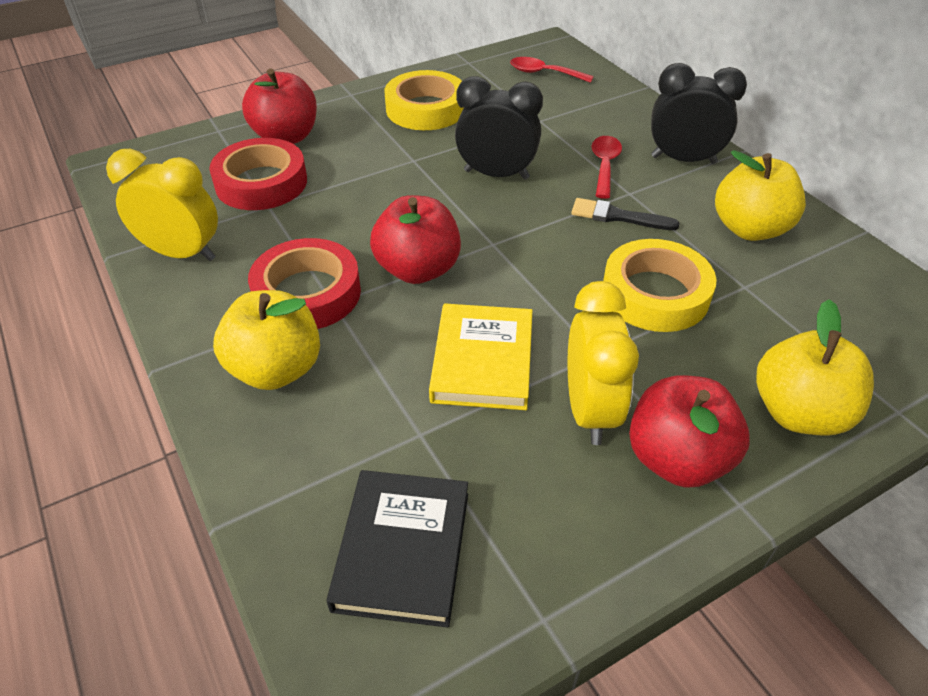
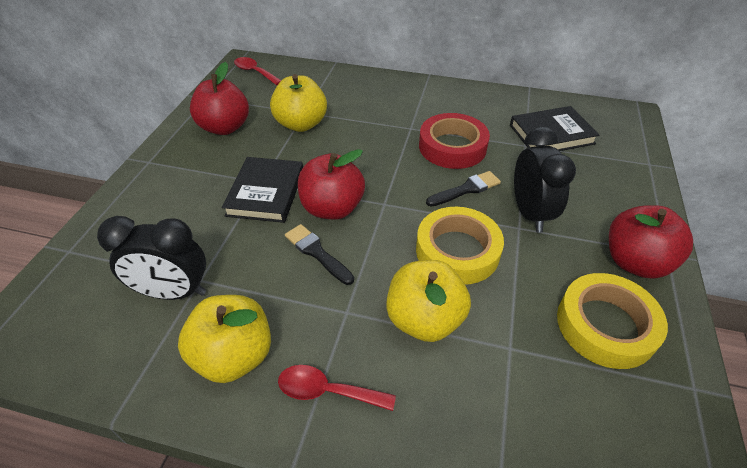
black book: [326,470,468,628] = 1 -> [222,157,303,223] [510,106,599,151] = 2
black brush: [571,198,680,230] = 1 -> [285,224,354,285] [426,171,501,207] = 2
red tape: [209,138,307,210] [248,238,361,329] = 2 -> [419,113,490,169] = 1
yellow book: [429,304,532,410] = 1 -> none = 0
yellow clock: [106,149,218,261] [568,281,639,445] = 2 -> none = 0

